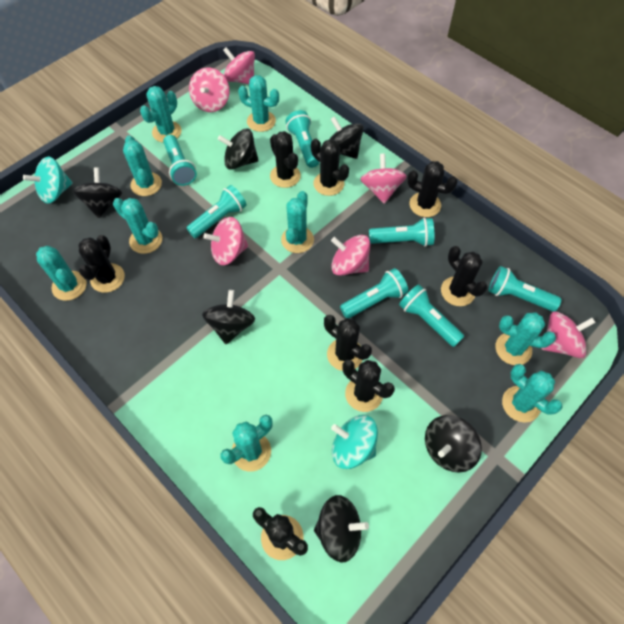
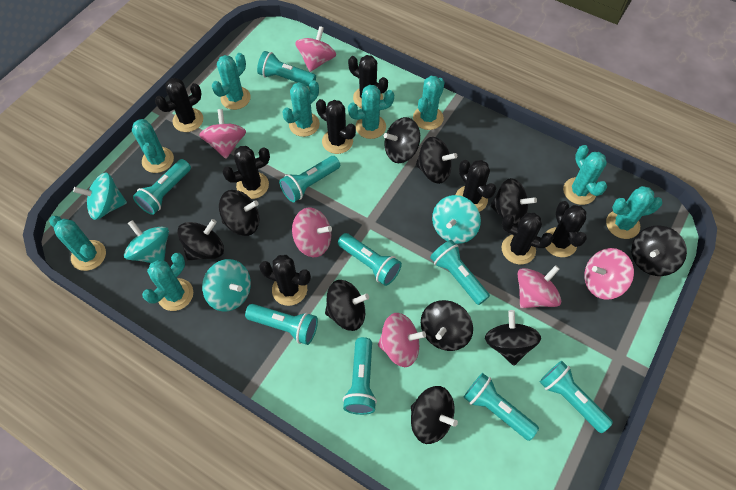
black spinning top: [72,167,122,218] [202,290,255,344] [218,129,259,170] [314,495,369,562] [330,116,364,159] [425,415,482,472] = 6 -> [177,219,224,261] [219,190,260,236] [325,280,369,331] [384,117,420,163] [411,386,458,444] [416,137,457,184] [421,300,473,351] [485,310,541,365] [490,178,537,225] [631,226,687,276] = 10
turquoise flashlight: [163,135,197,186] [186,185,247,238] [285,110,319,168] [340,268,408,318] [369,217,434,247] [399,284,464,347] [488,266,561,312] = 7 -> [133,159,191,215] [245,304,318,345] [257,51,316,86] [279,156,340,202] [338,233,402,286] [343,337,377,415] [430,240,490,305] [463,373,539,441] [540,361,613,433] = 9
turquoise spinning top: [23,156,73,204] [331,415,378,469] = 2 -> [73,173,127,220] [124,220,169,263] [202,259,251,312] [432,195,481,244] = 4

